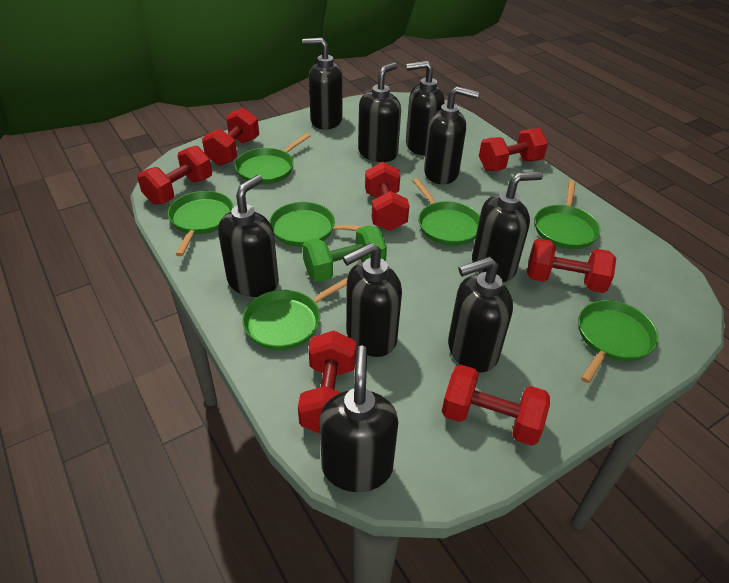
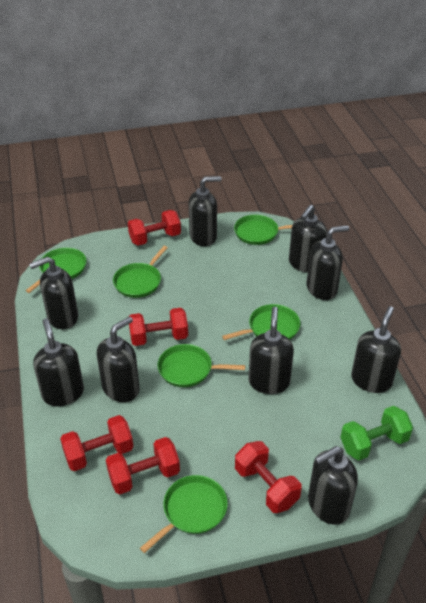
green pan: [168,191,233,256] [235,133,310,185] [242,277,348,350] [269,202,365,247] [412,178,480,246] [535,180,601,249] [578,300,658,383] = 7 -> [26,248,86,293] [113,246,168,298] [140,475,228,553] [158,344,245,387] [222,304,300,340] [234,215,292,245] = 6
red dumbbell: [137,146,212,205] [202,108,259,166] [298,331,356,434] [365,162,409,231] [442,365,550,446] [479,128,548,171] [527,238,616,293] = 7 -> [60,415,134,471] [106,437,180,494] [128,210,181,246] [129,308,188,346] [235,441,302,513] = 5

